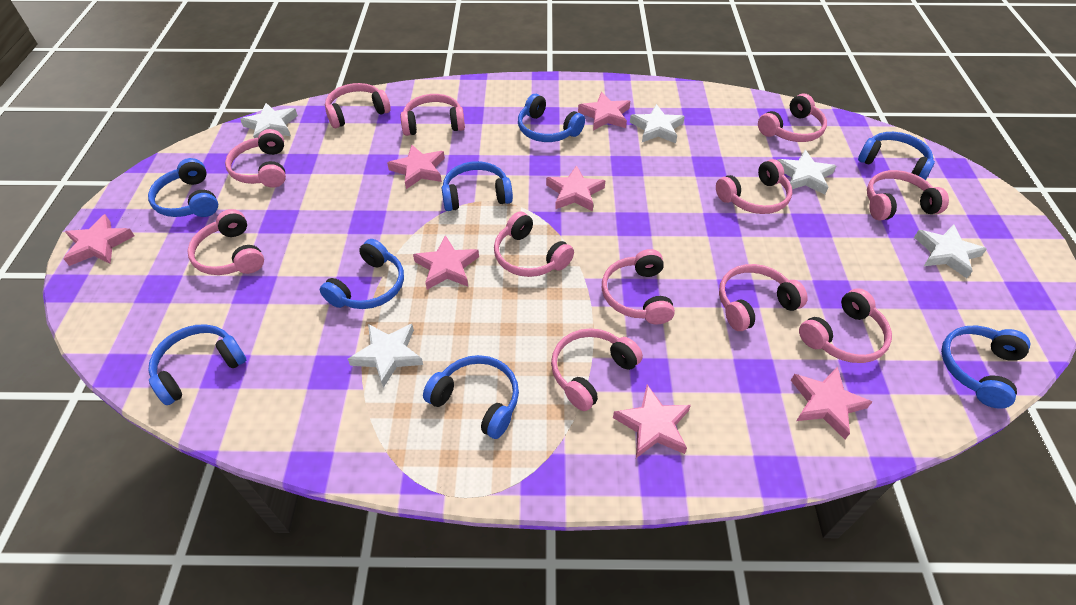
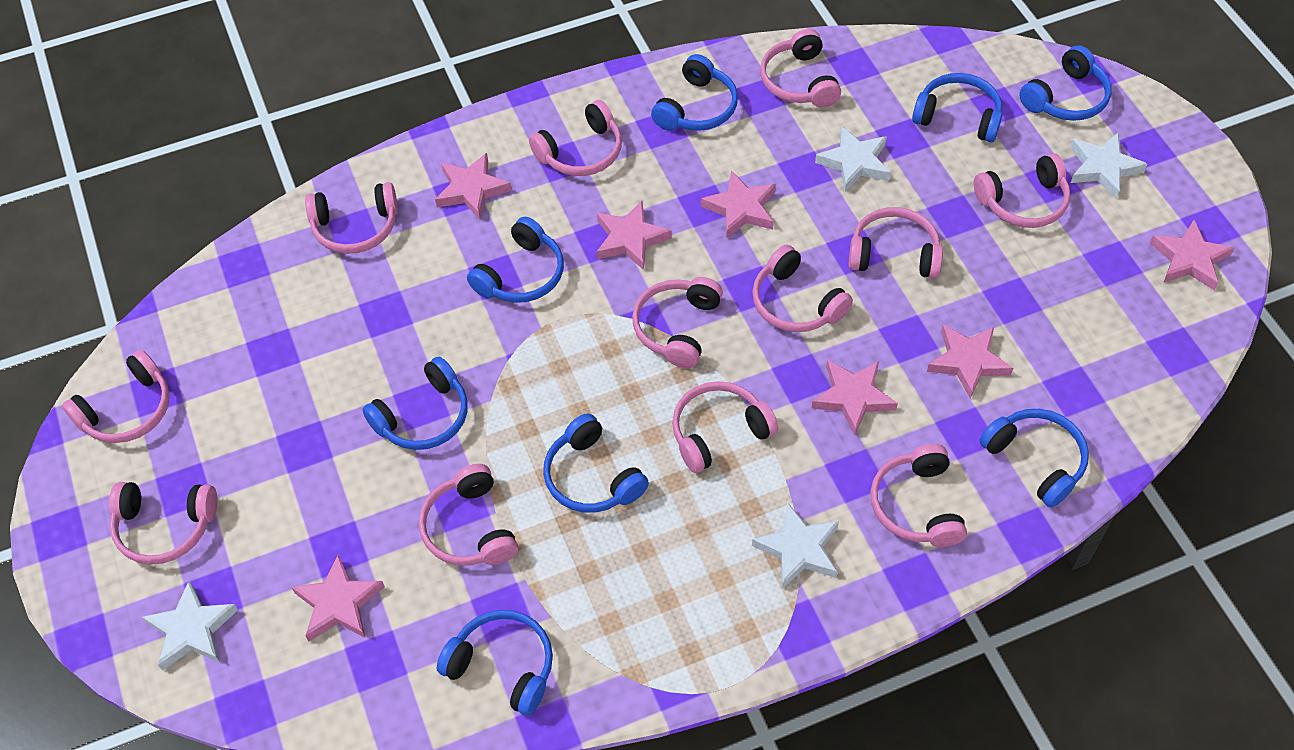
white star: [240,103,298,138] [348,324,423,388] [630,104,685,143] [777,150,836,195] [914,224,987,278] = 5 -> [142,581,238,671] [752,502,839,589] [815,126,890,192] [1070,133,1147,199] = 4

